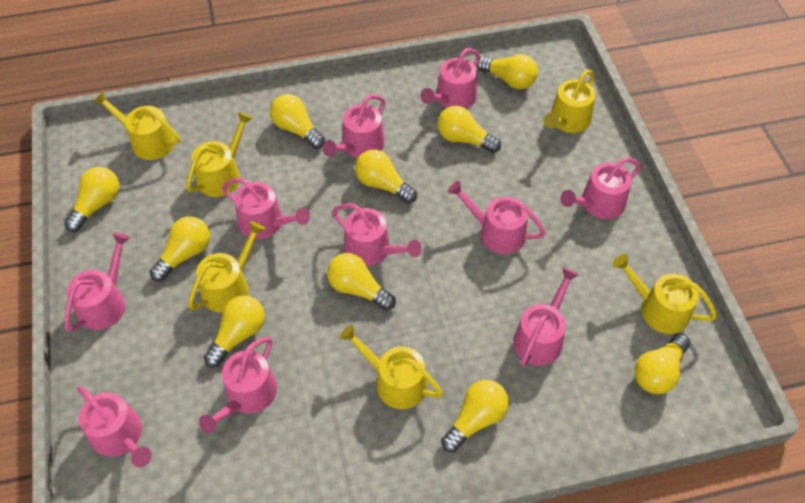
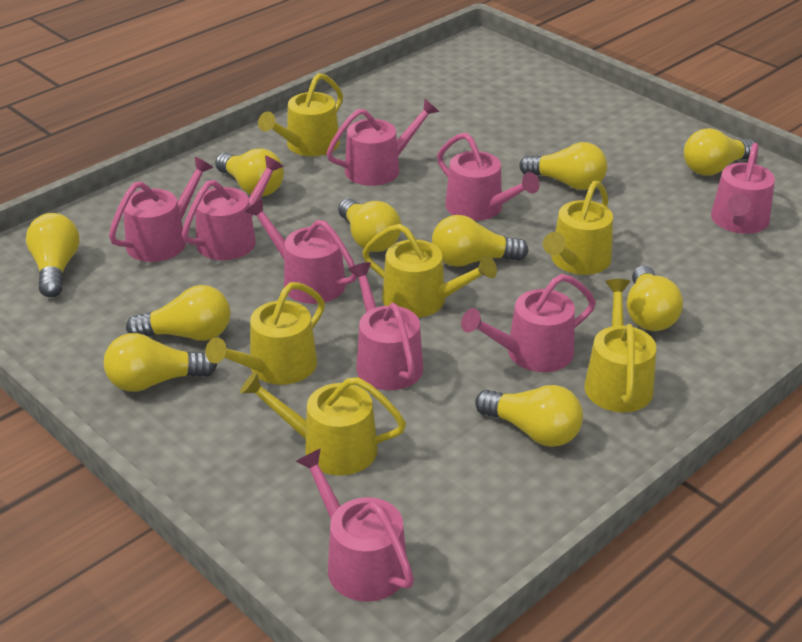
pink watering can: [64,233,130,332] [77,386,152,467] [199,337,277,433] [222,178,310,239] [322,94,386,158] [332,203,421,266] [420,48,480,109] [448,181,546,254] [513,267,579,367] [560,157,641,219] = 10 -> [109,157,213,262] [182,156,284,260] [245,199,357,304] [295,448,414,602] [326,98,439,186] [348,262,424,390] [437,133,540,221] [461,274,596,372] [711,143,775,234] = 9

